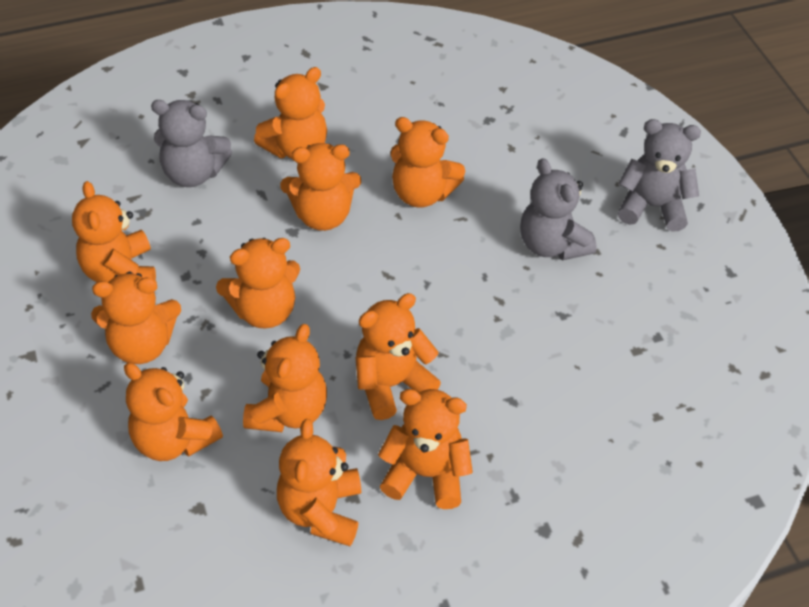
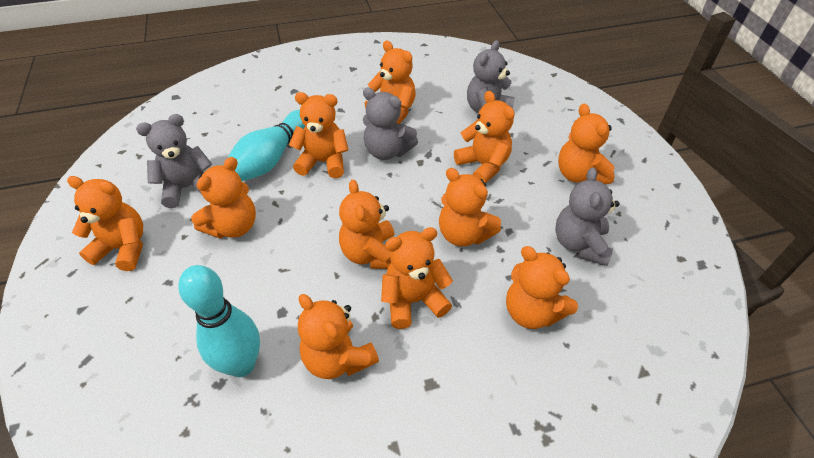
grey teddy bear: [151,100,232,187] [520,158,596,260] [618,119,701,232] = 3 -> [136,114,212,208] [363,88,418,160] [467,40,515,114] [555,167,620,266] = 4
turquoise bowling pin: none = 0 -> [178,265,260,377] [228,110,305,181] = 2

